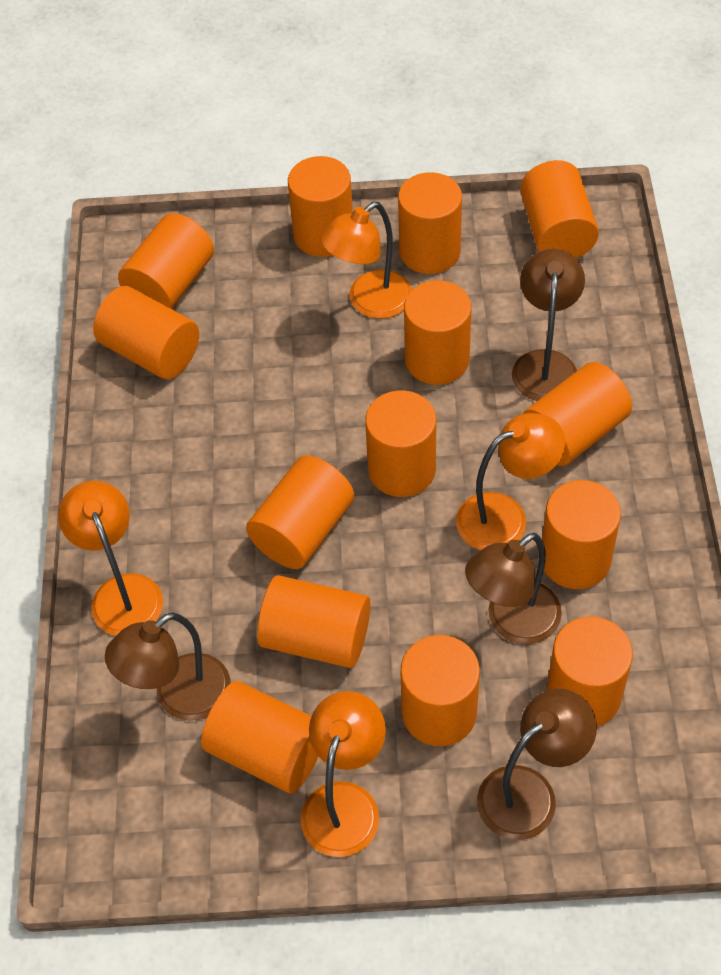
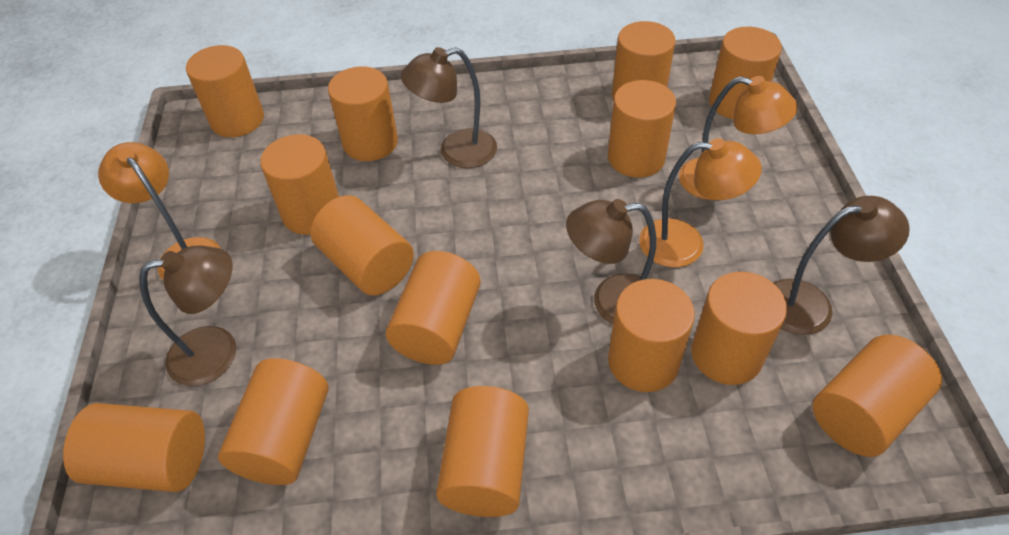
orange lamp: [58,481,163,636] [301,691,386,857] [320,202,412,319] [456,413,565,550] = 4 -> [98,142,221,281] [639,138,762,267] [679,76,798,200] = 3

